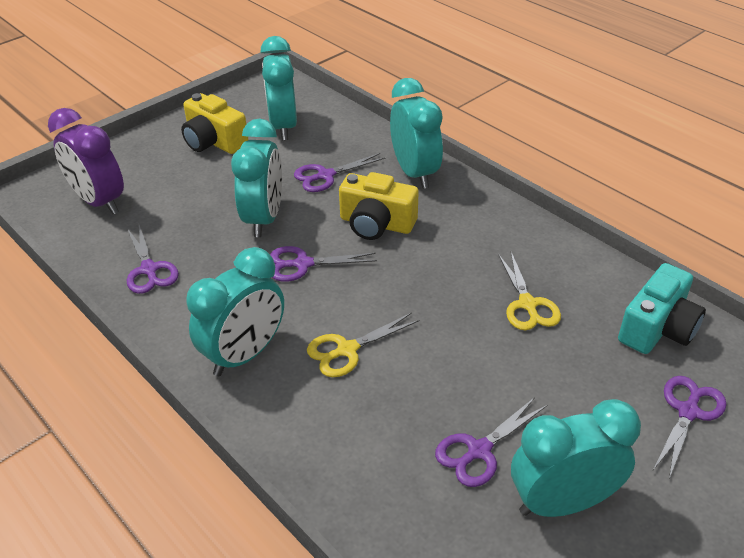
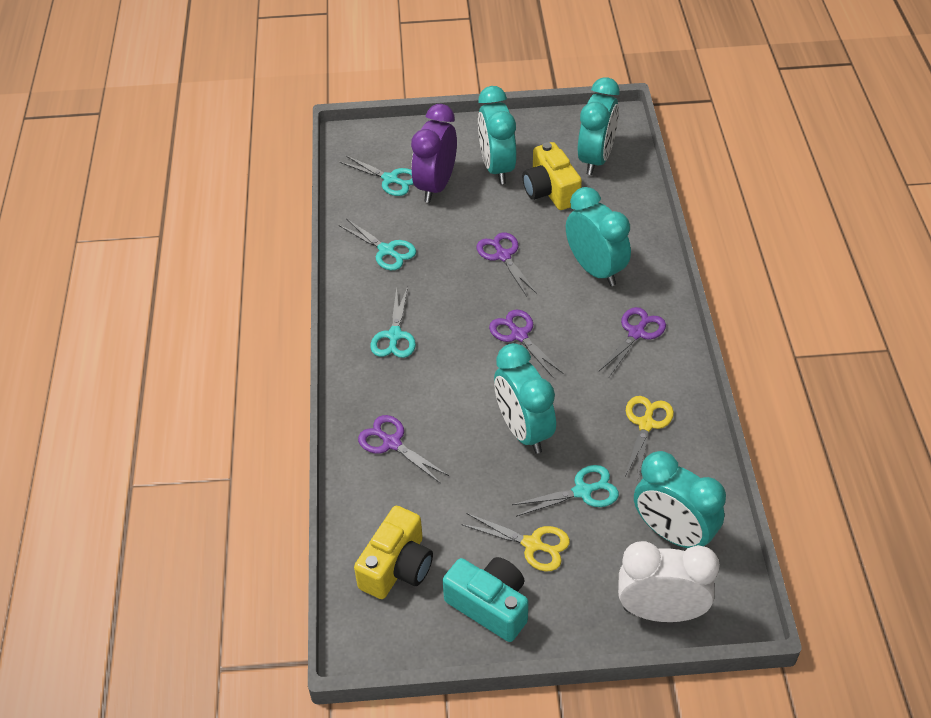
purple scissors: [127,225,179,294] [270,246,377,282] [294,153,386,192] [435,397,547,487] [653,376,727,478] = 5 -> [358,415,449,483] [477,232,537,297] [489,309,564,378] [598,307,666,377] = 4
turquoise scissors: none = 0 -> [339,155,413,196] [339,219,416,270] [370,287,416,358] [512,465,619,517] = 4
white clock: none = 0 -> [618,541,720,622] = 1

